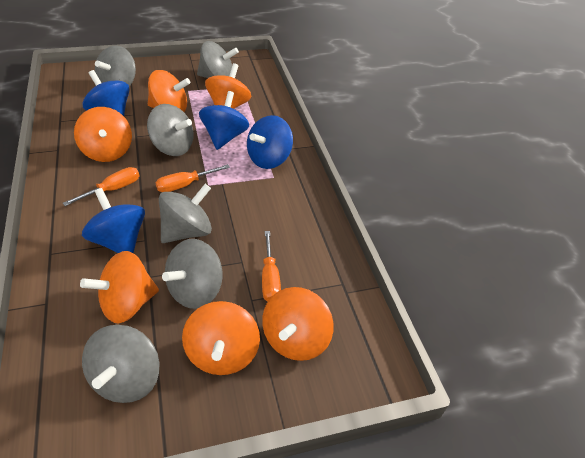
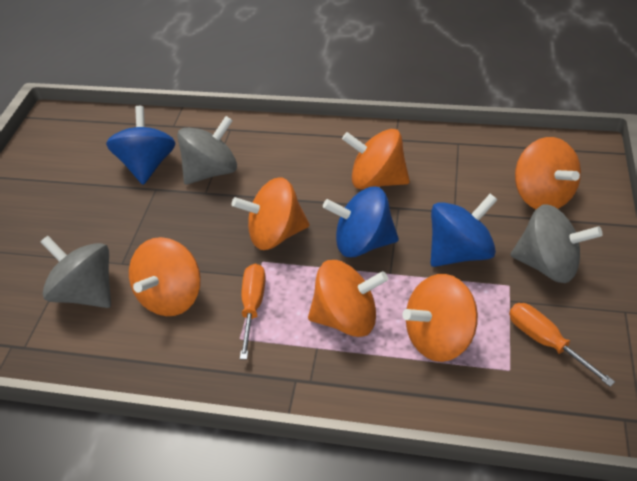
blue spinning top: [82,188,145,253] [83,70,130,116] [199,91,249,150] [247,115,293,169] = 4 -> [106,106,176,185] [323,187,399,257] [431,193,498,267] = 3
grey spinning top: [82,325,160,403] [95,45,136,86] [147,104,193,156] [159,184,212,243] [162,239,223,309] [197,41,239,78] = 6 -> [41,236,111,308] [177,116,237,185] [511,204,603,283] = 3
orange screwdriver: [63,167,139,206] [156,164,230,192] [262,231,281,302] = 3 -> [240,264,266,359] [509,303,615,387] = 2

